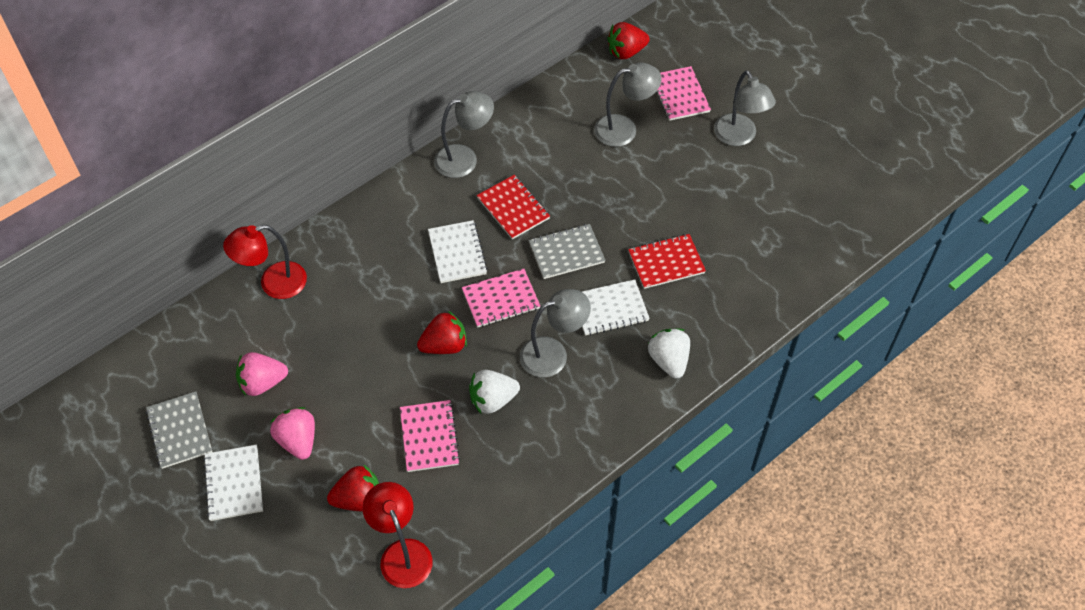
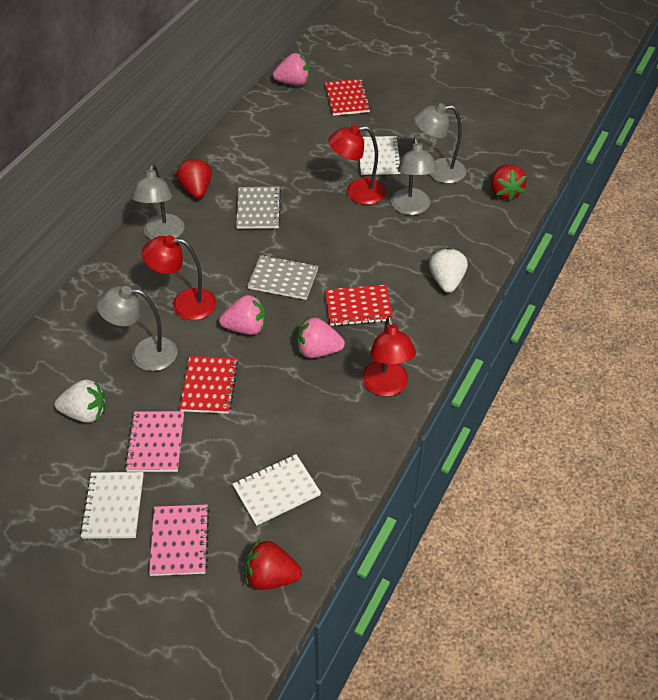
pink notebook: [400,400,460,472] [462,269,540,328] [656,66,711,121] = 3 -> [125,411,184,472] [149,505,210,576] = 2
pink strawberry: [236,352,288,396] [270,407,315,460] = 2 -> [219,295,266,335] [273,53,310,86] [297,317,345,358] = 3
red lamp: [223,225,307,299] [362,482,433,588] = 2 -> [142,235,216,320] [328,125,386,205] [362,316,416,396] = 3
red notebook: [477,175,550,239] [628,234,706,289] = 2 -> [180,356,238,414] [325,79,371,116] [325,285,393,326] = 3

